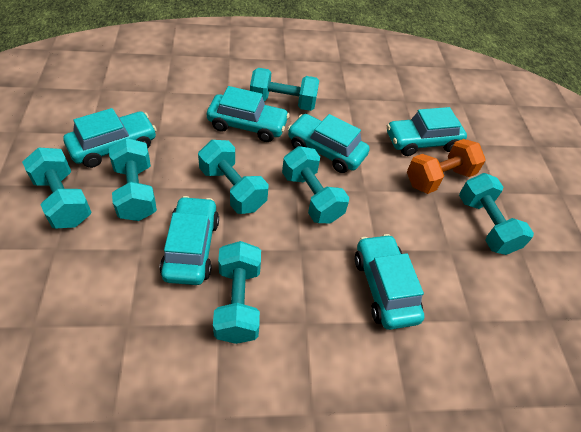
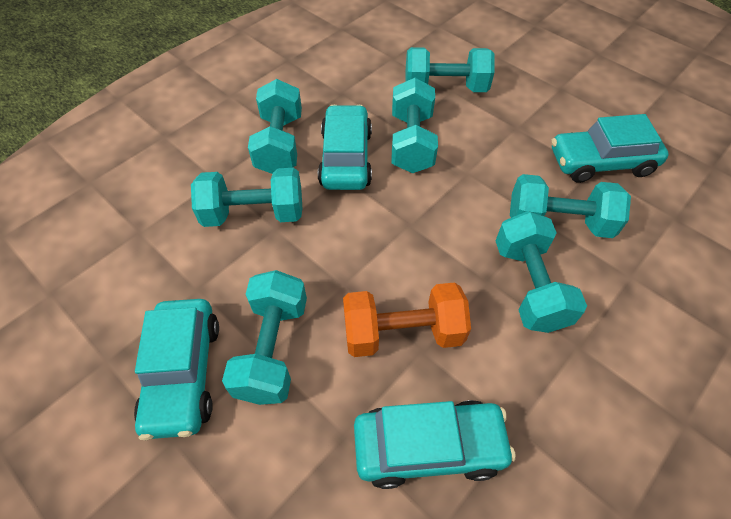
turquoise car: [63,108,157,168] [160,196,219,285] [207,86,290,142] [288,114,370,173] [355,234,424,330] [387,107,467,156] = 6 -> [134,299,219,440] [318,105,372,190] [354,400,516,489] [551,114,669,183] = 4

